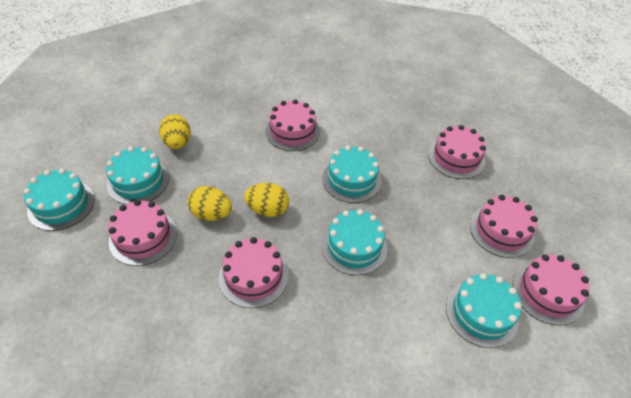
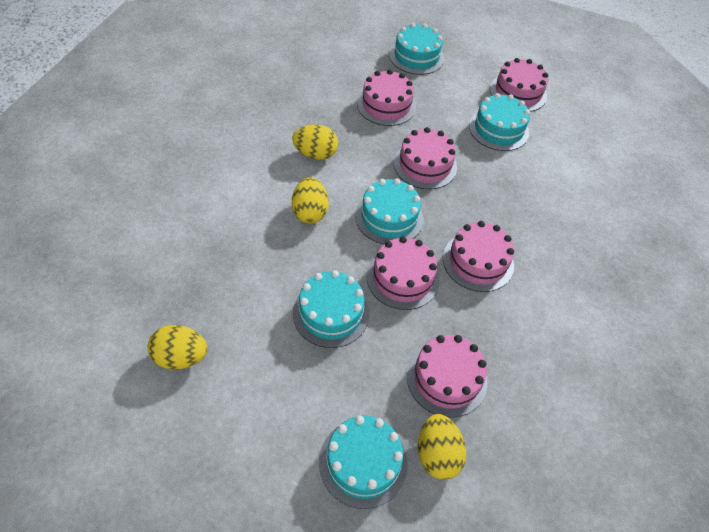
yellow egg: [159,114,191,149] [188,186,232,221] [244,183,289,217] = 3 -> [148,325,208,370] [292,124,338,160] [292,177,329,224] [418,414,466,480] = 4

